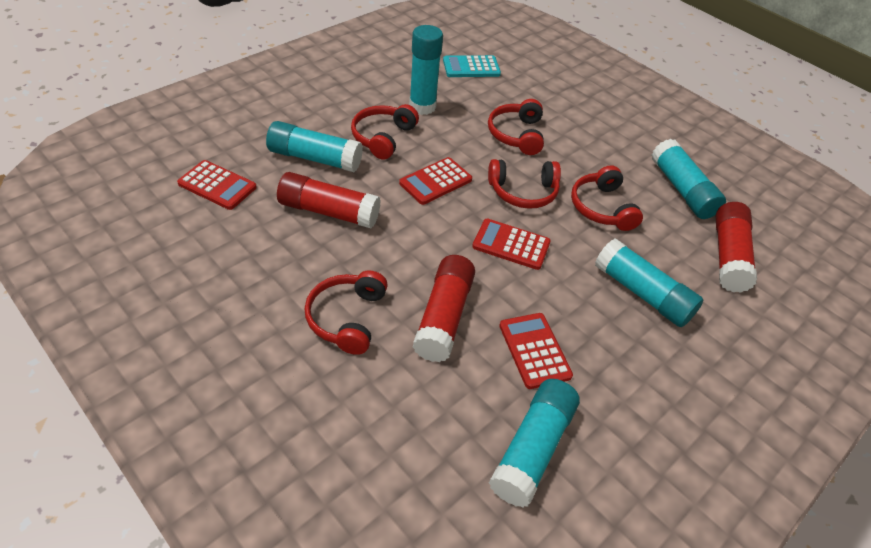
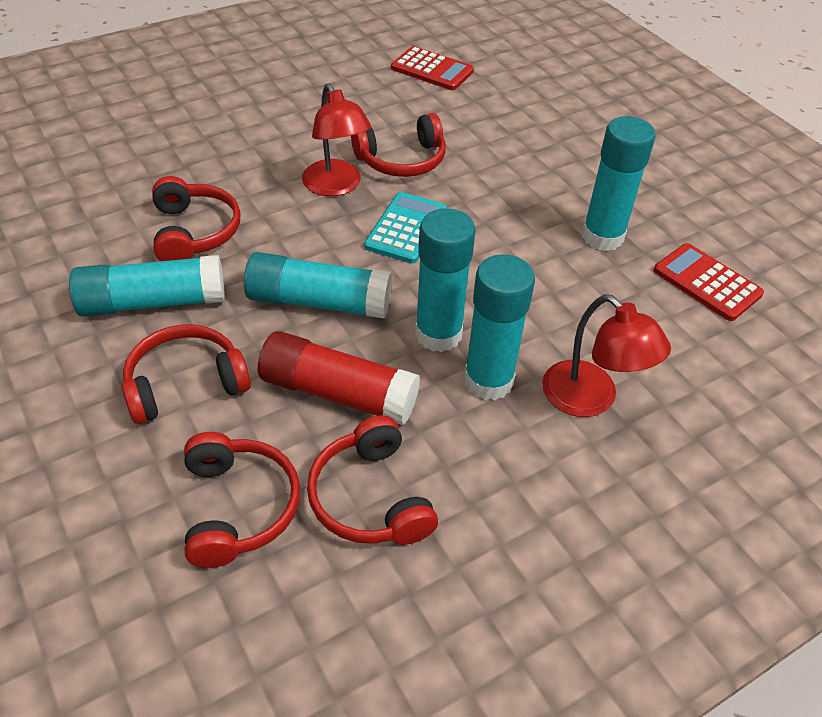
red calculator: [177,160,257,210] [399,157,472,205] [472,219,551,270] [499,313,573,389] = 4 -> [391,46,474,90] [654,243,764,321] = 2
red glue stick: [277,172,381,228] [413,255,475,362] [716,202,757,293] = 3 -> [258,331,420,425] = 1
red lamp: none = 0 -> [302,83,371,196] [542,294,671,417] = 2

